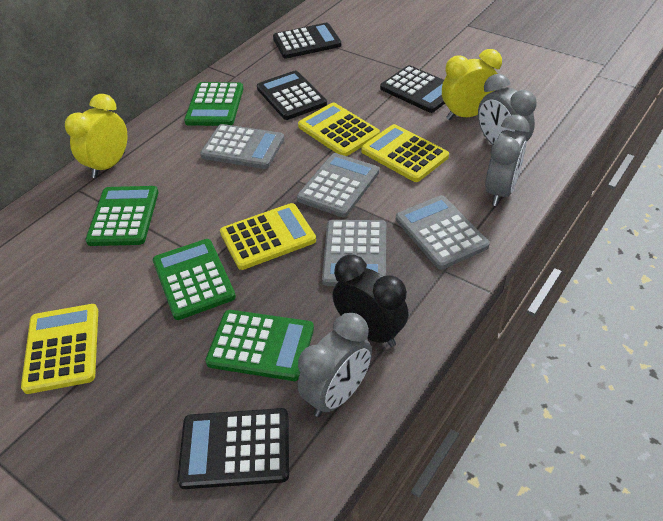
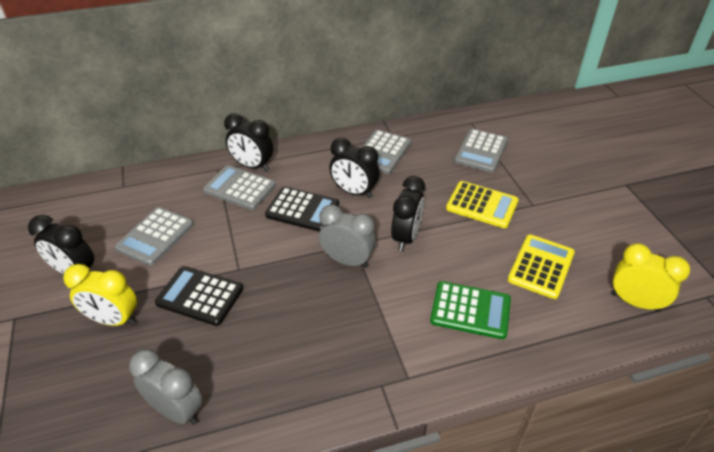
black calculator: [177,408,289,489] [257,71,327,120] [273,23,341,58] [380,65,445,113] = 4 -> [155,266,243,326] [265,187,339,232] = 2
black clock: [332,255,409,347] = 1 -> [28,215,94,274] [224,113,273,171] [329,138,380,198] [391,176,425,251] = 4
green calculator: [85,186,158,246] [153,239,236,320] [184,82,244,126] [205,310,314,381] = 4 -> [430,281,511,339] = 1
grey clock: [298,313,372,417] [478,74,537,145] [485,115,530,206] = 3 -> [129,349,203,425] [319,205,376,268] = 2
yellow calculator: [21,304,98,394] [220,203,316,270] [298,103,380,156] [361,124,449,182] = 4 -> [446,181,519,228] [508,235,575,299] = 2

